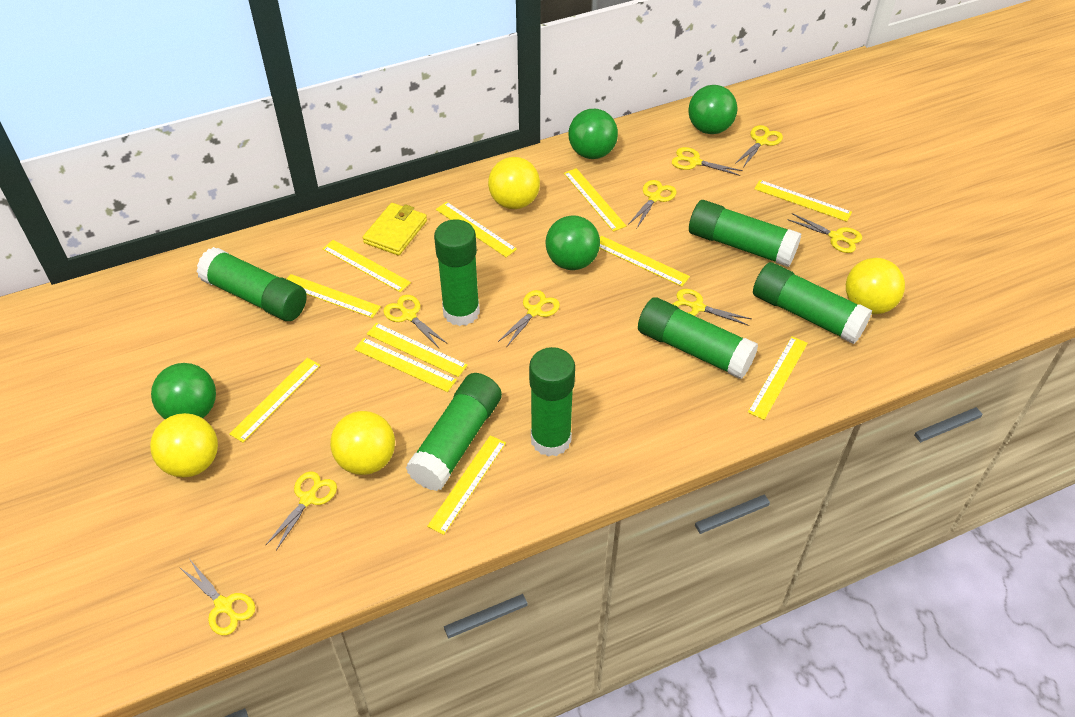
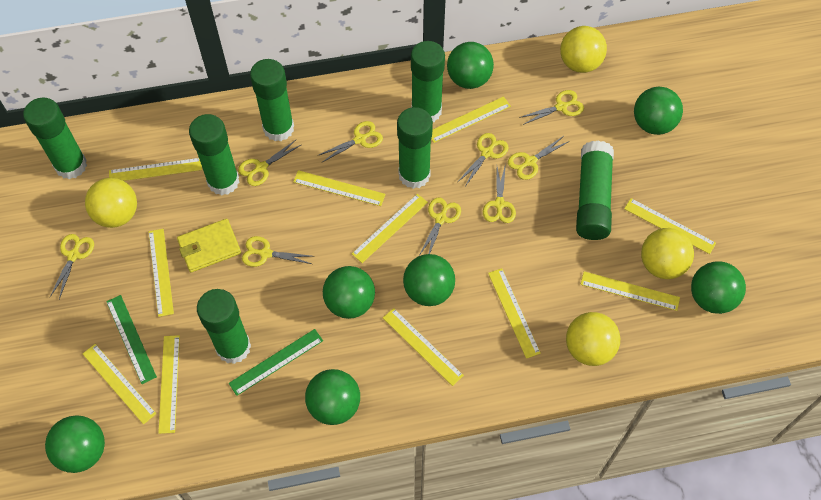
green ball: [151,363,216,419] [546,215,600,270] [569,109,618,159] [689,85,737,134] = 4 -> [45,415,105,473] [305,369,360,425] [323,266,375,319] [403,254,455,306] [447,42,494,89] [634,87,683,135] [691,261,746,314] = 7
green ruler: none = 0 -> [106,295,157,384] [229,329,323,396] = 2

